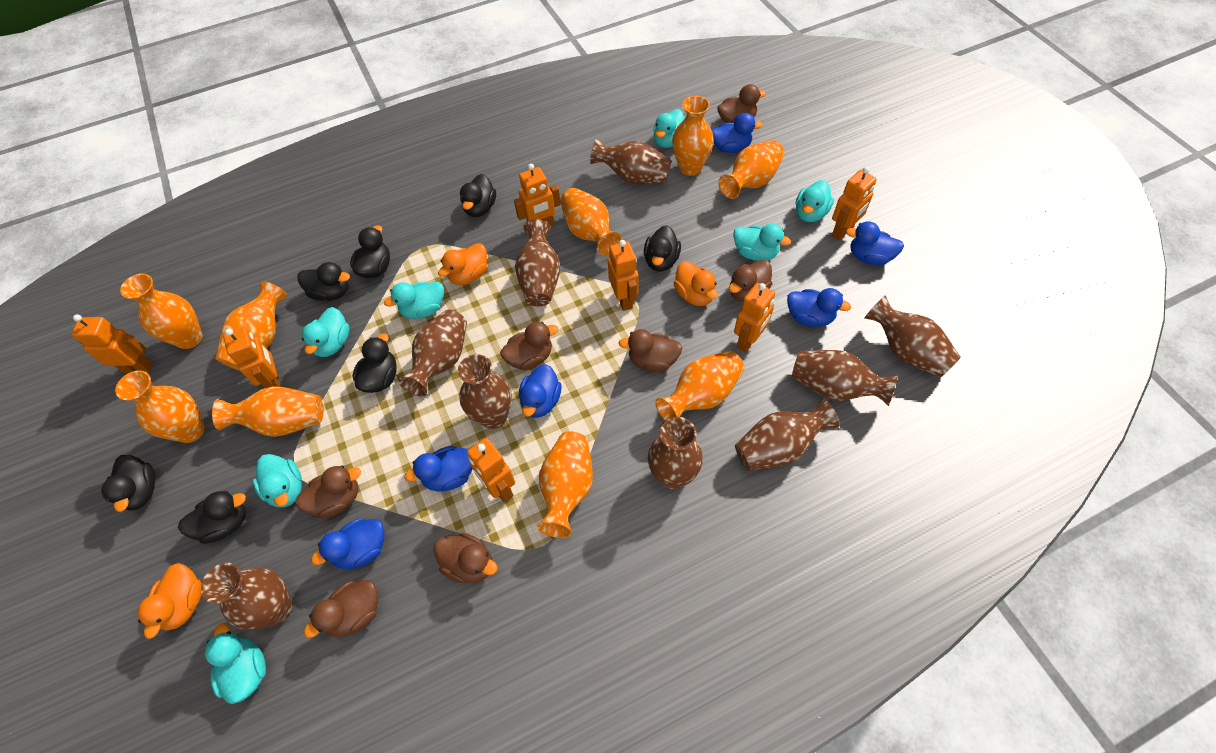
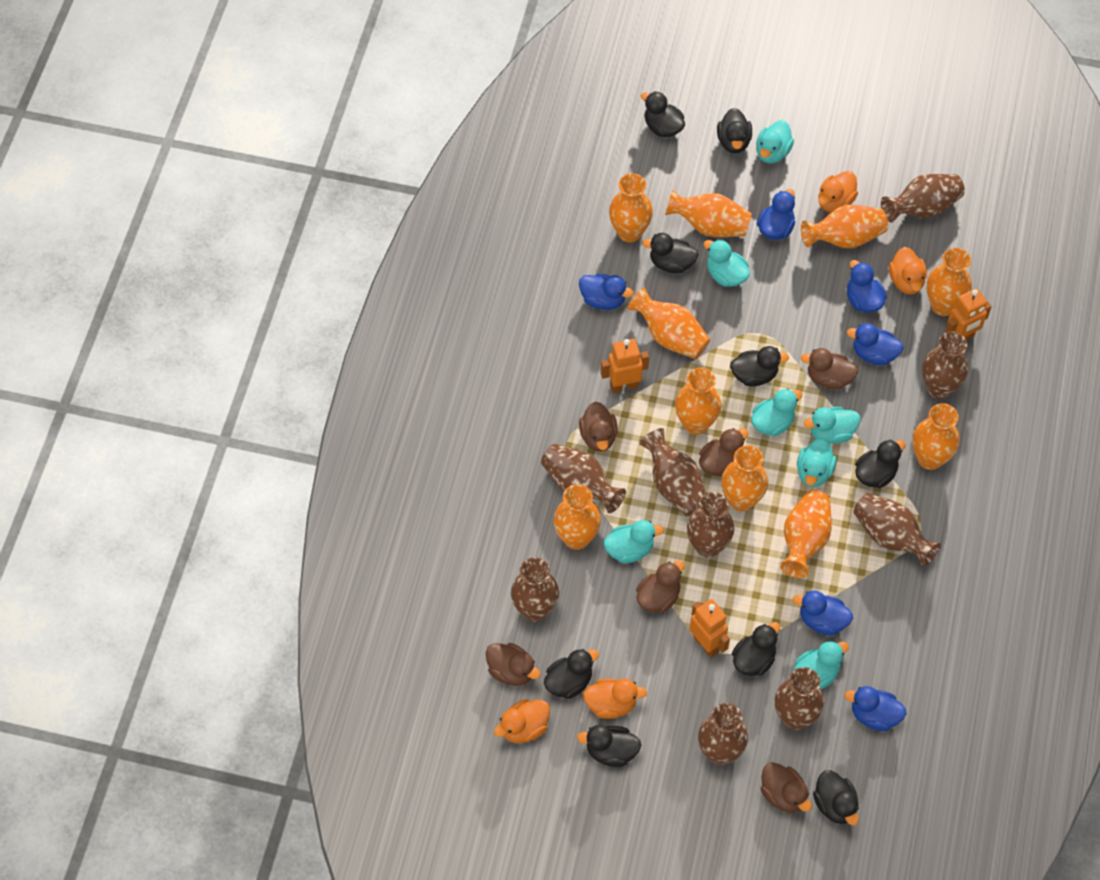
black duck: [101,455,156,512] [178,491,246,544] [297,262,350,301] [350,225,390,278] [352,333,397,393] [460,174,496,217] [644,225,681,271] = 7 -> [544,649,599,699] [577,725,641,767] [641,91,685,137] [642,233,698,274] [717,108,752,154] [730,346,789,387] [732,622,780,676] [813,770,859,826] [855,439,906,488] = 9
brown duck: [296,466,361,519] [304,580,378,638] [433,533,498,583] [500,322,558,370] [619,329,682,372] [717,84,766,123] [729,260,772,302] = 7 -> [486,643,540,686] [579,402,618,452] [636,560,685,613] [699,428,749,477] [760,762,812,813] [800,348,858,390] = 6
orange duck: [137,563,202,639] [438,243,488,285] [674,261,718,306] = 3 -> [494,699,550,743] [583,679,647,719] [819,171,858,212] [889,247,927,294] = 4
orange robot: [71,314,153,373] [223,327,281,388] [467,438,515,502] [514,164,561,227] [608,240,639,311] [734,283,775,353] [832,167,877,240] = 7 -> [601,339,649,393] [689,599,730,658] [945,288,992,340] = 3
orange vase: [115,370,205,443] [120,274,202,349] [212,386,323,437] [215,281,288,370] [537,432,593,538] [560,188,621,255] [655,351,744,421] [672,96,714,176] [718,140,784,199] = 9 -> [553,484,601,550] [609,173,653,243] [627,287,710,359] [665,189,752,237] [675,368,721,435] [721,445,768,511] [780,490,832,578] [801,205,888,248] [913,403,960,470] [927,248,972,316] = 10

